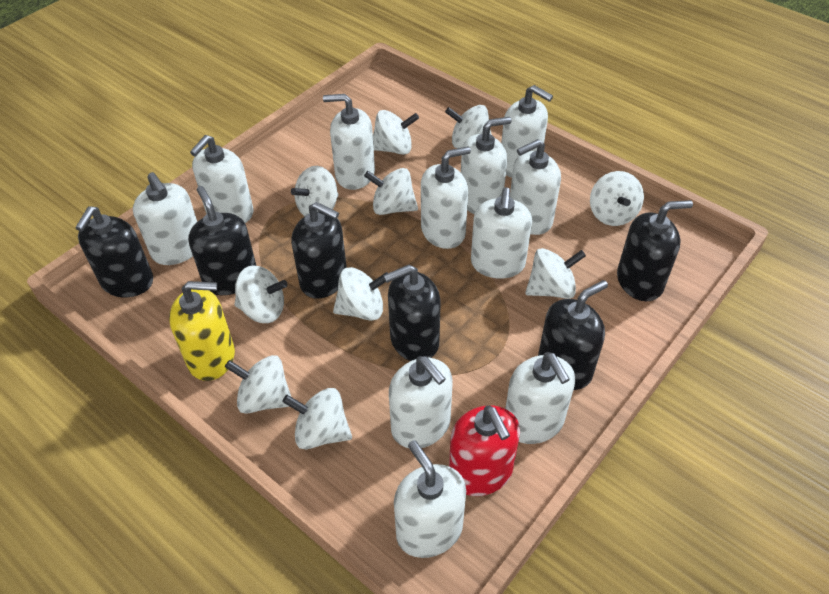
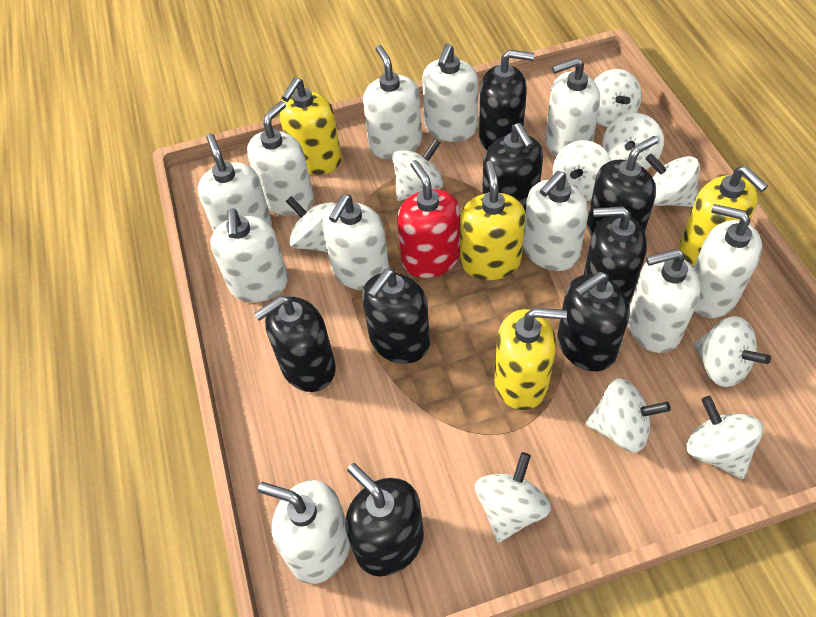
black soap dispenser: [75,206,153,297] [188,186,256,295] [291,202,347,299] [383,265,441,361] [538,280,608,390] [617,200,693,301] = 6 -> [254,296,336,392] [345,463,424,576] [362,269,430,364] [479,50,534,150] [482,123,543,213] [557,272,630,371] [584,206,647,303] [587,136,658,236] = 8
yellow soap dispenser: [169,281,235,381] = 1 -> [279,78,342,175] [460,161,525,280] [494,308,567,410] [680,166,768,265] = 4

